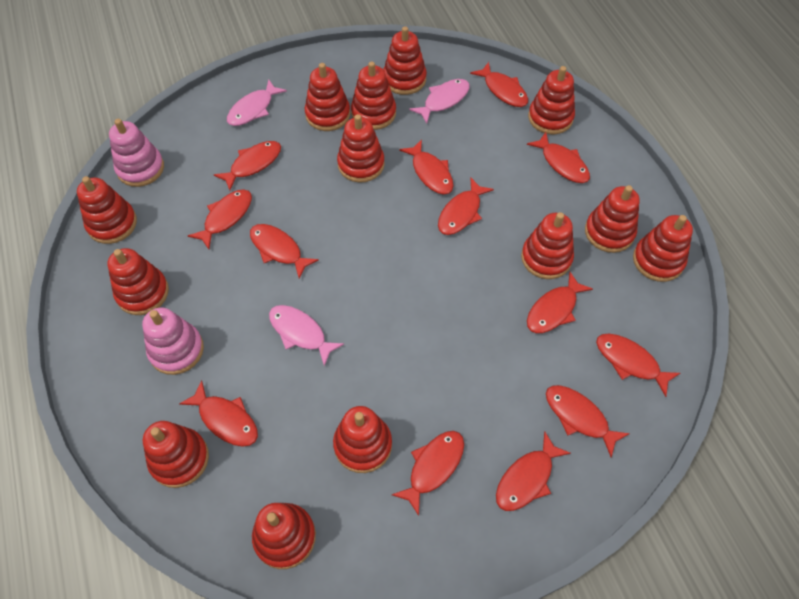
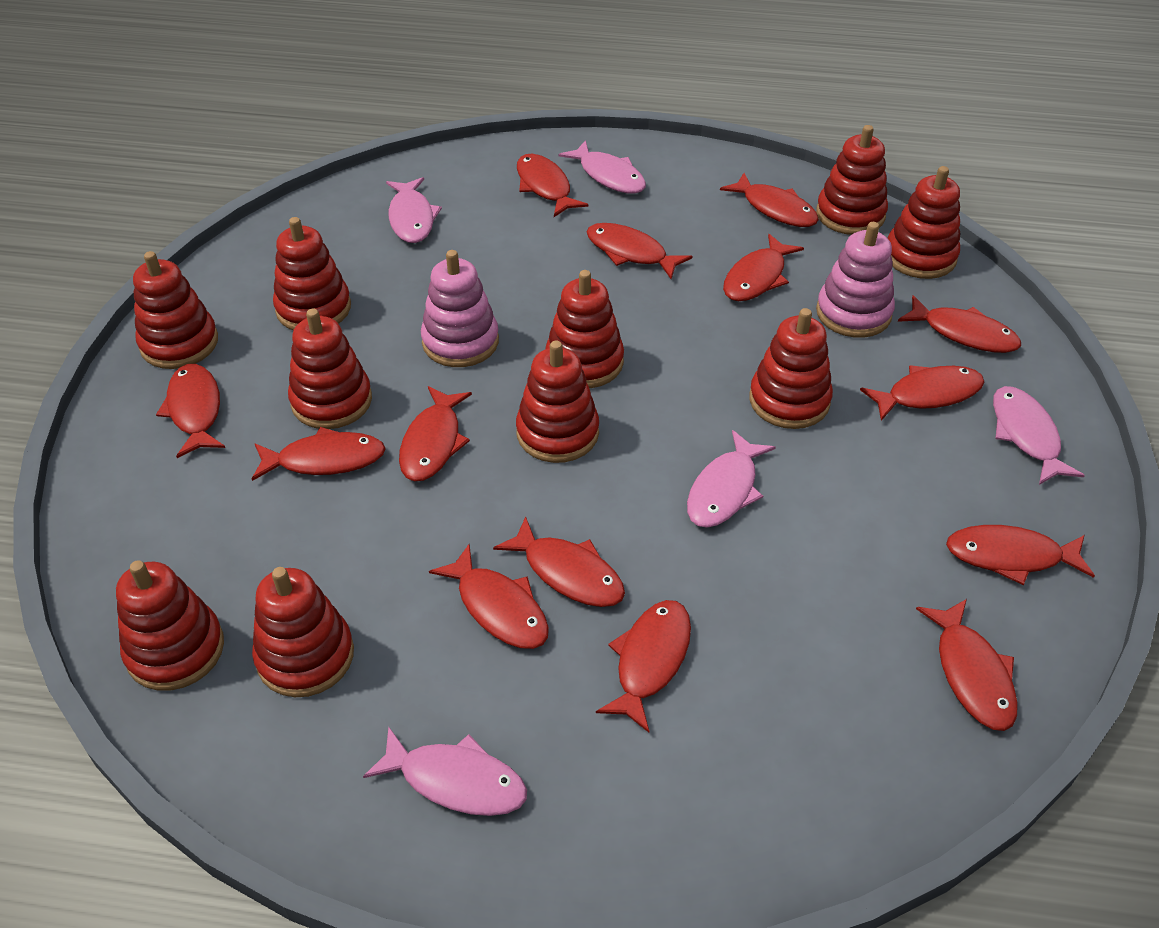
pink fish: [227,79,287,126] [269,305,344,366] [409,79,470,124] = 3 -> [363,727,527,816] [386,177,442,243] [558,140,646,194] [687,430,776,528] [993,386,1085,485] = 5
red fish: [179,380,258,447] [188,189,252,249] [214,141,281,190] [250,224,319,279] [392,431,464,516] [399,139,453,195] [438,178,494,235] [470,62,528,107] [496,431,571,511] [527,132,590,183] [527,272,593,333] [546,385,630,457] [596,334,680,397] = 13 -> [156,364,225,458] [252,427,386,481] [399,386,472,481] [429,544,549,649] [493,516,625,607] [517,154,588,217] [587,223,692,279] [596,600,691,733] [720,173,819,227] [723,234,804,301] [860,365,984,421] [898,295,1021,353] [916,599,1018,731] [946,525,1095,585] = 14
red stacking toy: [77,176,137,244] [107,248,169,315] [143,421,209,488] [252,503,316,569] [305,63,350,131] [333,406,392,473] [337,114,385,183] [351,61,396,130] [383,26,427,95] [521,212,574,279] [528,66,575,135] [585,185,640,253] [633,215,693,282] = 13 -> [116,560,224,691] [133,251,218,369] [252,567,354,697] [273,217,351,330] [288,309,372,429] [516,341,599,463] [545,270,624,388] [749,308,833,429] [816,125,888,235] [888,166,960,279] = 10

